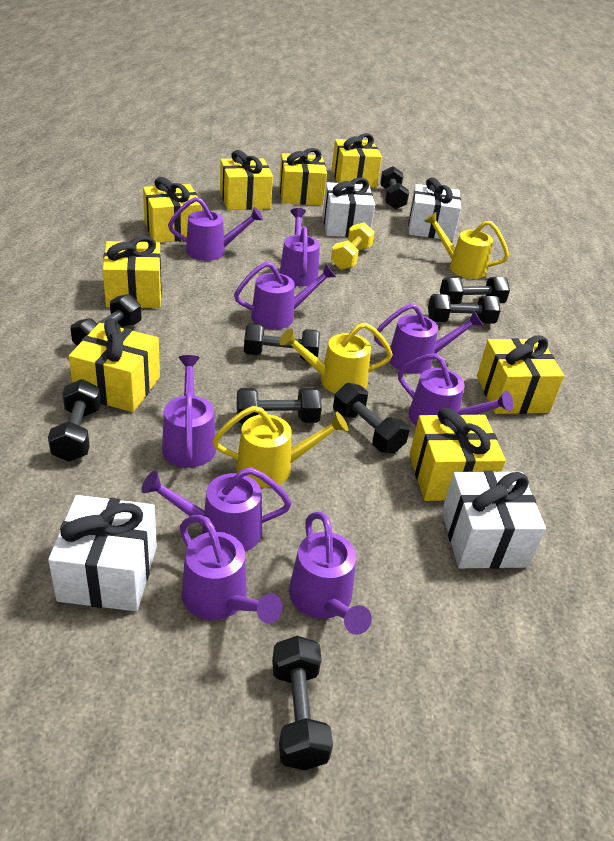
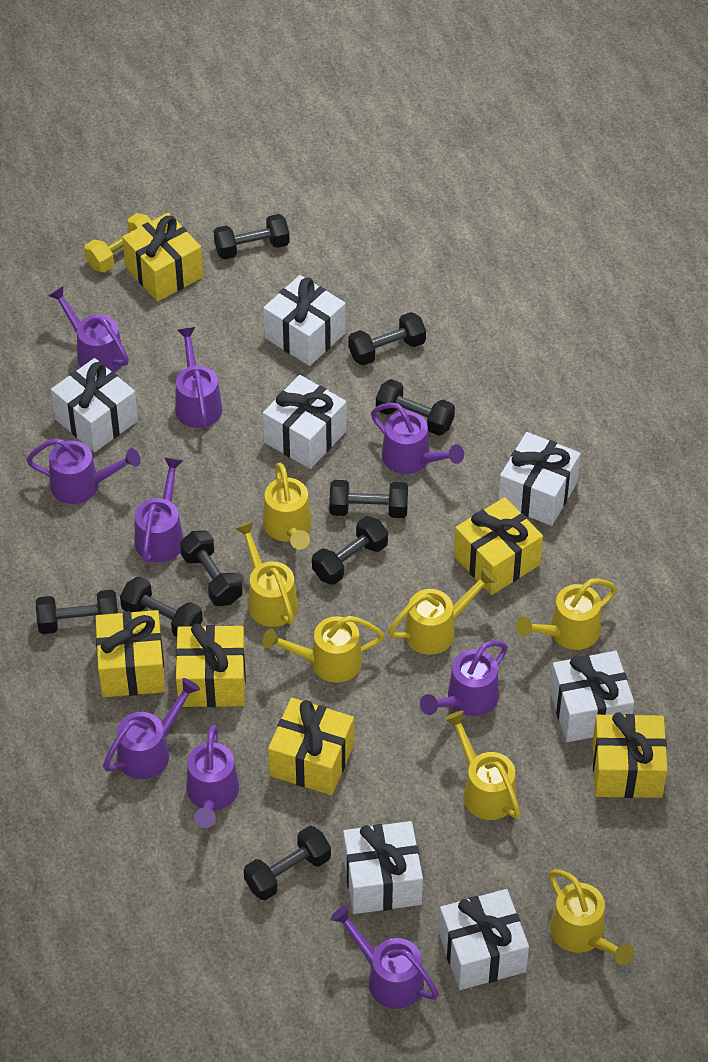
white gift: [48,495,157,611] [322,177,375,237] [408,177,461,241] [442,470,546,569] = 4 -> [51,358,138,452] [263,275,346,366] [263,375,347,469] [343,821,423,914] [439,889,529,990] [498,432,581,526] [550,651,634,742] = 7
yellow gift: [69,318,160,412] [103,236,162,308] [143,177,202,243] [220,150,273,210] [279,148,327,205] [331,133,382,187] [409,408,506,501] [477,336,564,414] = 8 -> [95,610,165,697] [122,213,203,302] [176,623,246,707] [268,698,354,795] [454,497,543,595] [592,712,667,798] = 6
yellow watering can: [212,406,348,488] [279,323,393,393] [424,212,509,279] = 3 -> [235,522,298,627] [262,616,384,683] [263,463,312,550] [388,567,497,655] [444,711,521,820] [516,578,617,650] [549,869,634,965] = 7

